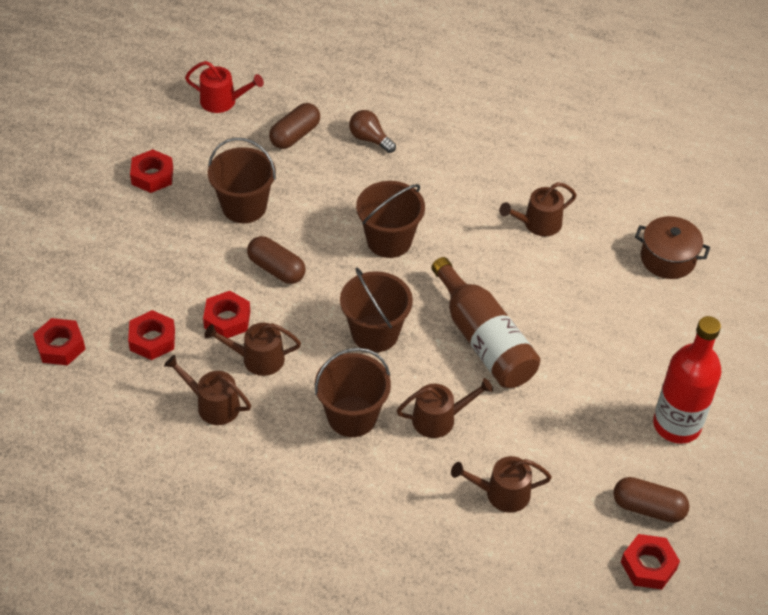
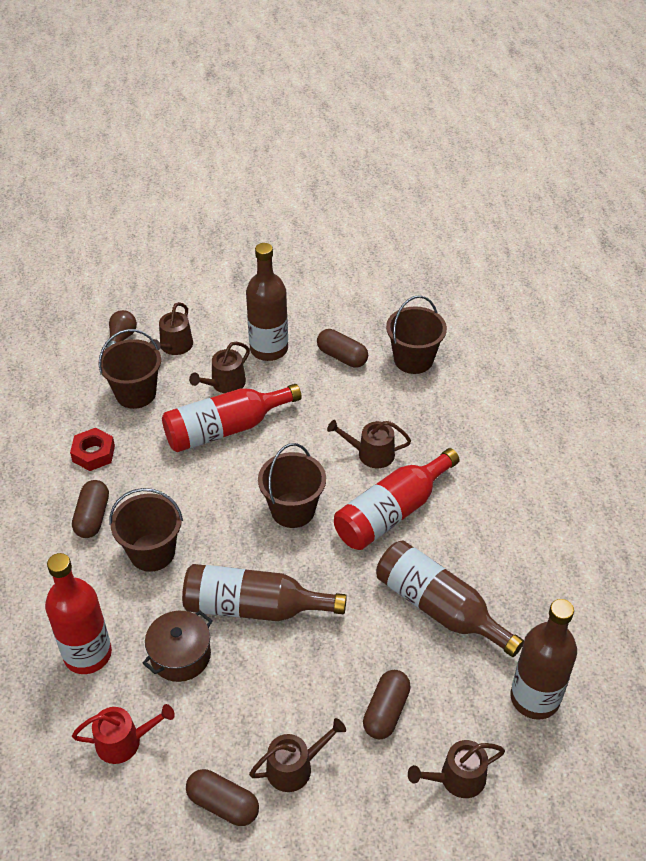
brown bottle: [431,257,540,388] = 1 -> [182,564,347,621] [246,243,288,361] [376,540,524,657] [511,599,577,720] = 4
brown capsule: [247,236,306,284] [269,103,320,149] [613,477,689,523] = 3 -> [72,480,109,538] [186,769,259,826] [317,329,368,368] [363,670,411,739] = 4
red bottle: [653,316,721,444] = 1 -> [45,553,112,674] [162,384,302,452] [334,448,460,550] = 3
red nut: [33,318,85,365] [128,310,175,360] [130,149,173,193] [203,291,250,338] [621,534,680,590] = 5 -> [70,428,115,471] = 1

